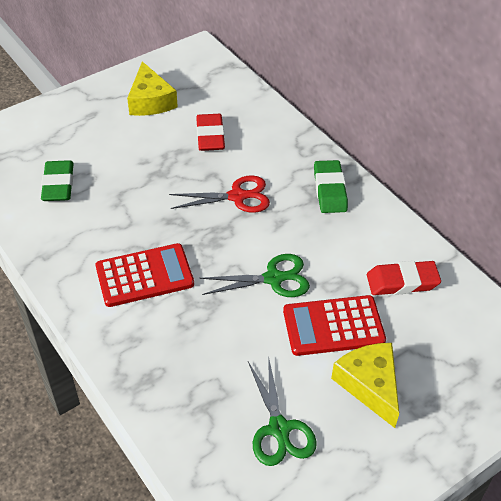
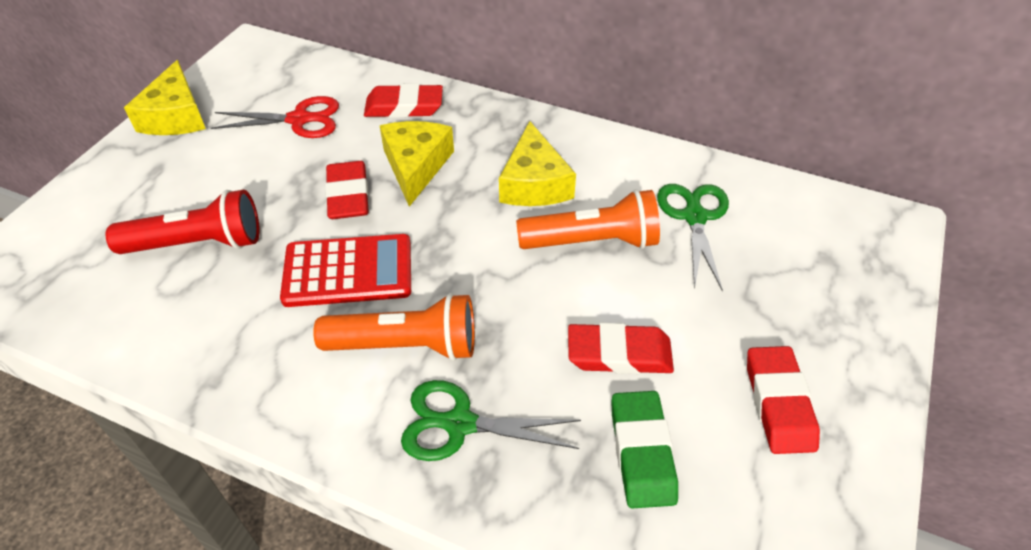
green eraser: [41,160,74,201] [314,160,348,213] = 2 -> [612,391,678,508] = 1
orange flashlight: none = 0 -> [313,293,475,361] [516,189,660,249] = 2
red calculator: [95,243,194,307] [283,295,386,356] = 2 -> [280,234,411,307] = 1
red eraser: [196,114,225,151] [367,261,441,295] = 2 -> [325,161,369,219] [364,83,443,118] [568,323,674,374] [747,346,820,454] = 4
red flashlight: none = 0 -> [106,190,260,254] = 1
yellow cheese: [127,61,178,116] [331,343,399,428] = 2 -> [124,60,206,135] [380,121,454,207] [499,121,576,206] = 3

